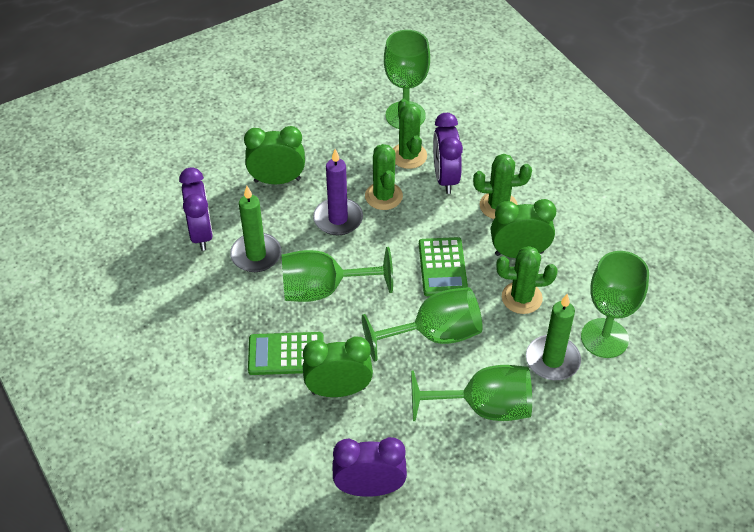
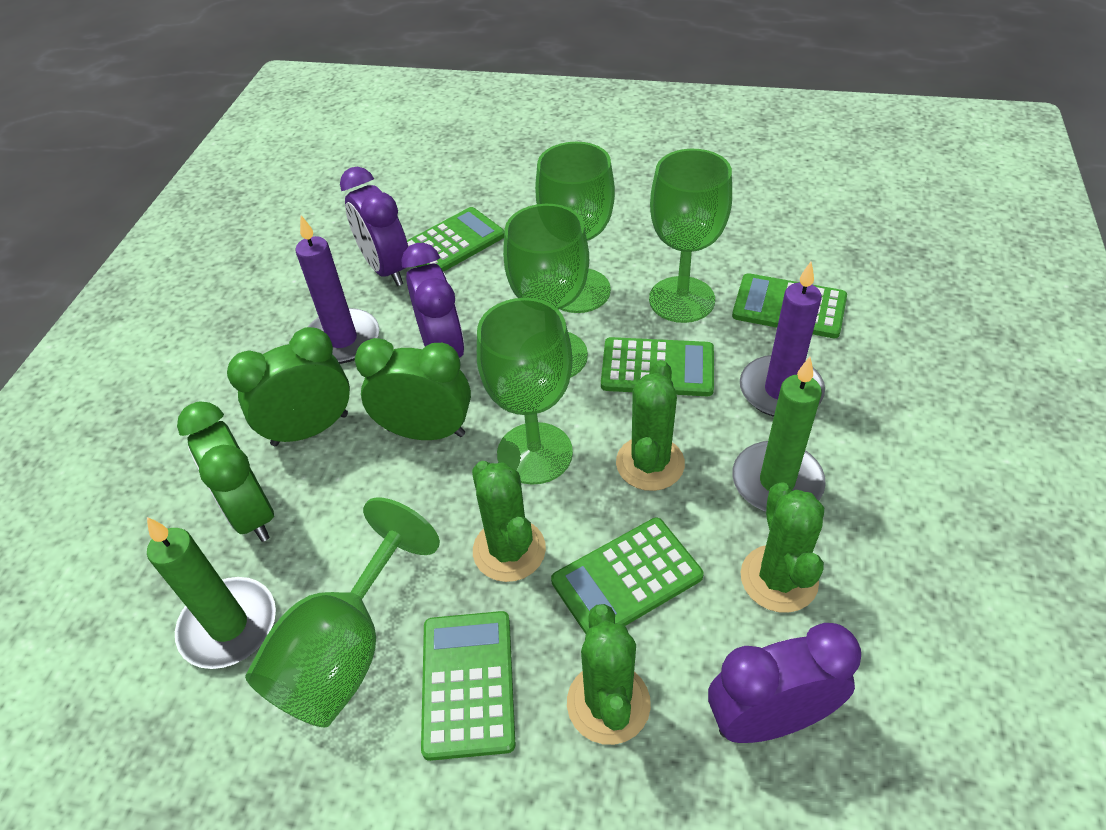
green calculator: [248,332,324,375] [419,237,468,296] = 2 -> [407,207,504,272] [421,611,515,761] [551,518,704,634] [601,337,714,396] [732,273,847,338] = 5
purple candle: [313,149,363,236] = 1 -> [296,215,379,364] [740,262,825,417] = 2

